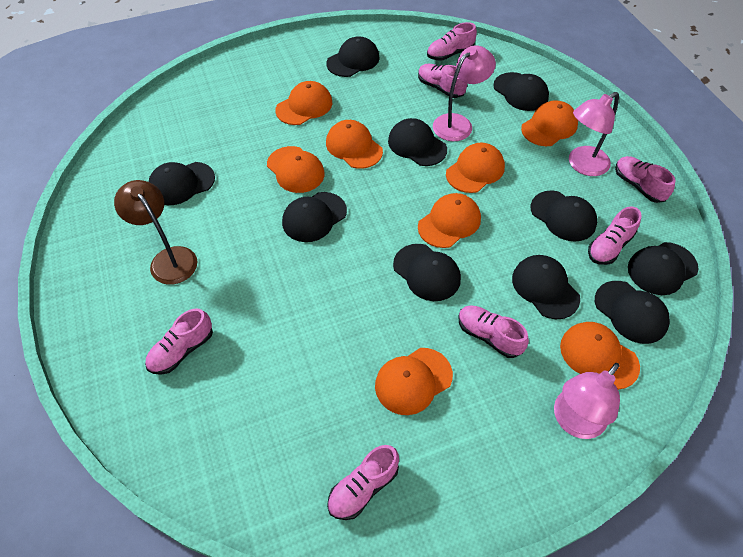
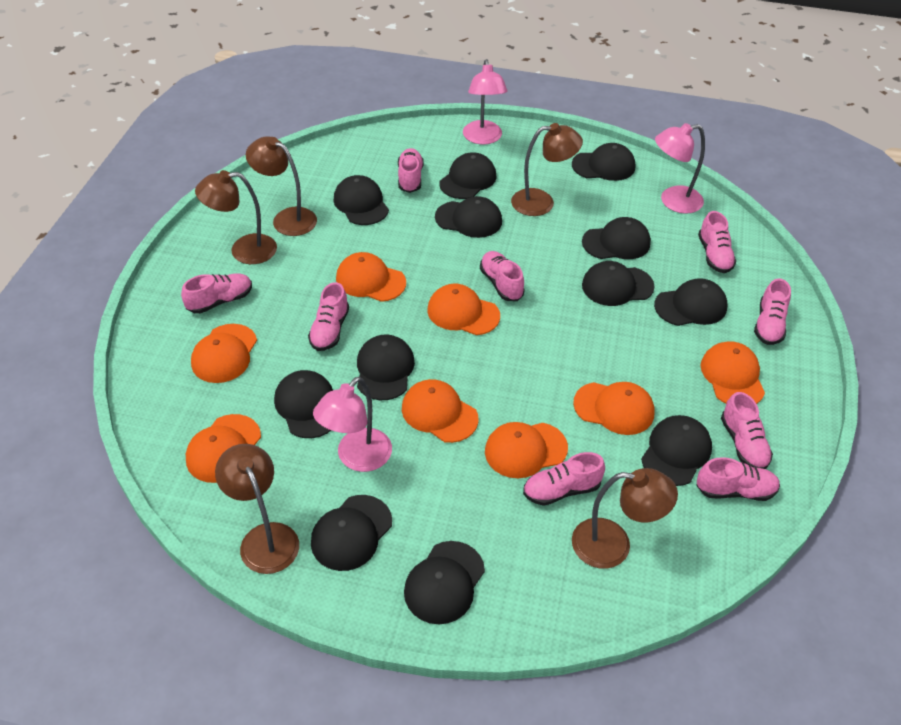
black cap: [149,162,215,205] [282,192,347,242] [326,36,380,77] [388,118,447,166] [393,244,461,301] [493,72,549,111] [512,255,580,319] [531,191,597,242] [595,281,670,344] [628,242,698,295] = 10 -> [274,370,333,438] [311,495,392,571] [334,175,389,225] [357,334,415,400] [404,541,485,624] [435,196,502,238] [439,153,497,199] [572,143,635,181] [582,217,651,259] [582,261,655,306] [641,415,712,486] [654,278,727,326] = 12
brown lamp: [114,180,197,285] = 1 -> [195,170,277,264] [215,444,299,574] [246,136,317,236] [511,123,583,216] [572,468,678,569] = 5
pink shoe: [145,308,213,375] [327,445,399,520] [418,64,467,98] [427,22,477,61] [458,305,529,358] [588,207,641,265] [615,156,675,203] = 7 -> [181,273,252,314] [308,282,349,351] [398,148,424,193] [480,251,525,301] [523,452,605,506] [696,457,780,501] [698,211,736,273] [721,392,773,469] [754,279,791,345] = 9

